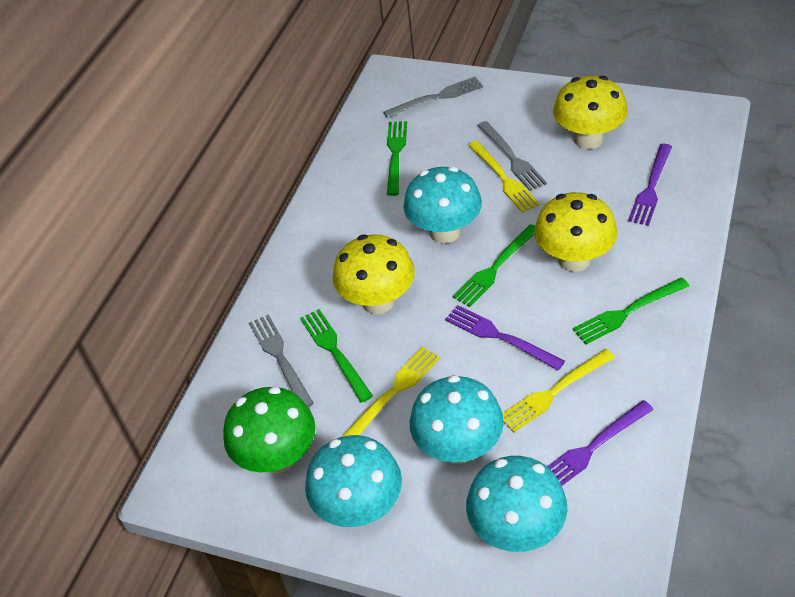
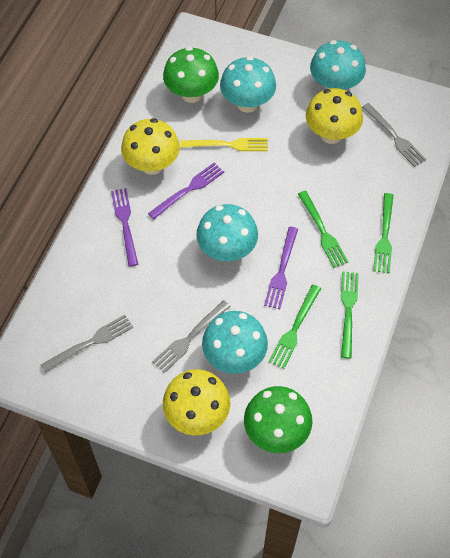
green mushroom: [223,387,315,474] = 1 -> [163,47,219,103] [244,386,313,453] = 2
yellow fork: [342,347,440,437] [468,141,540,213] [502,349,615,433] = 3 -> [180,138,268,151] = 1

